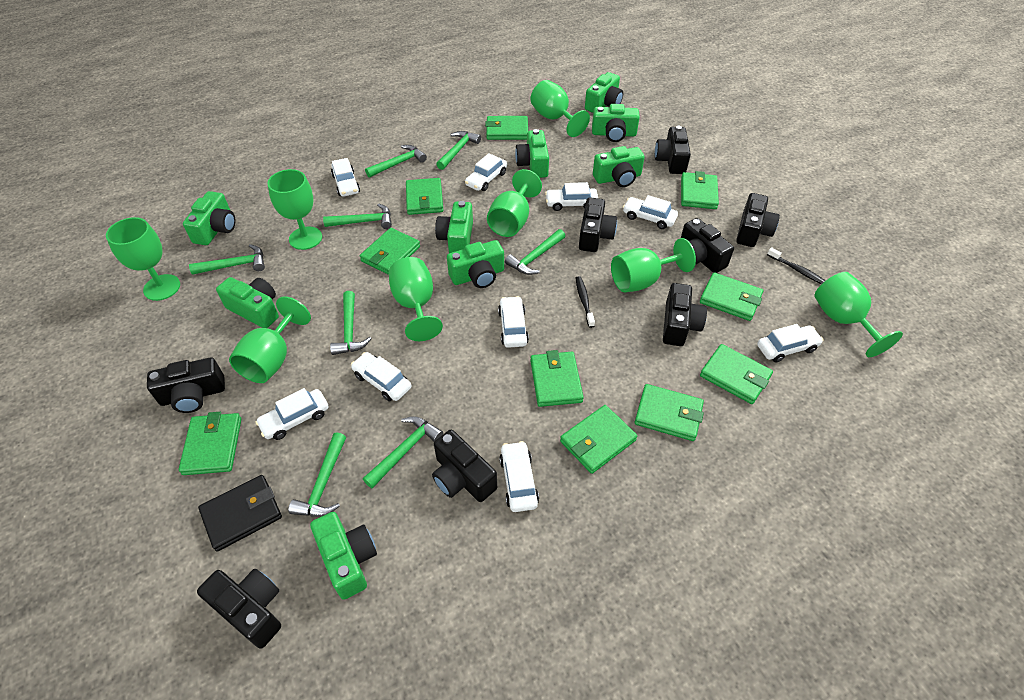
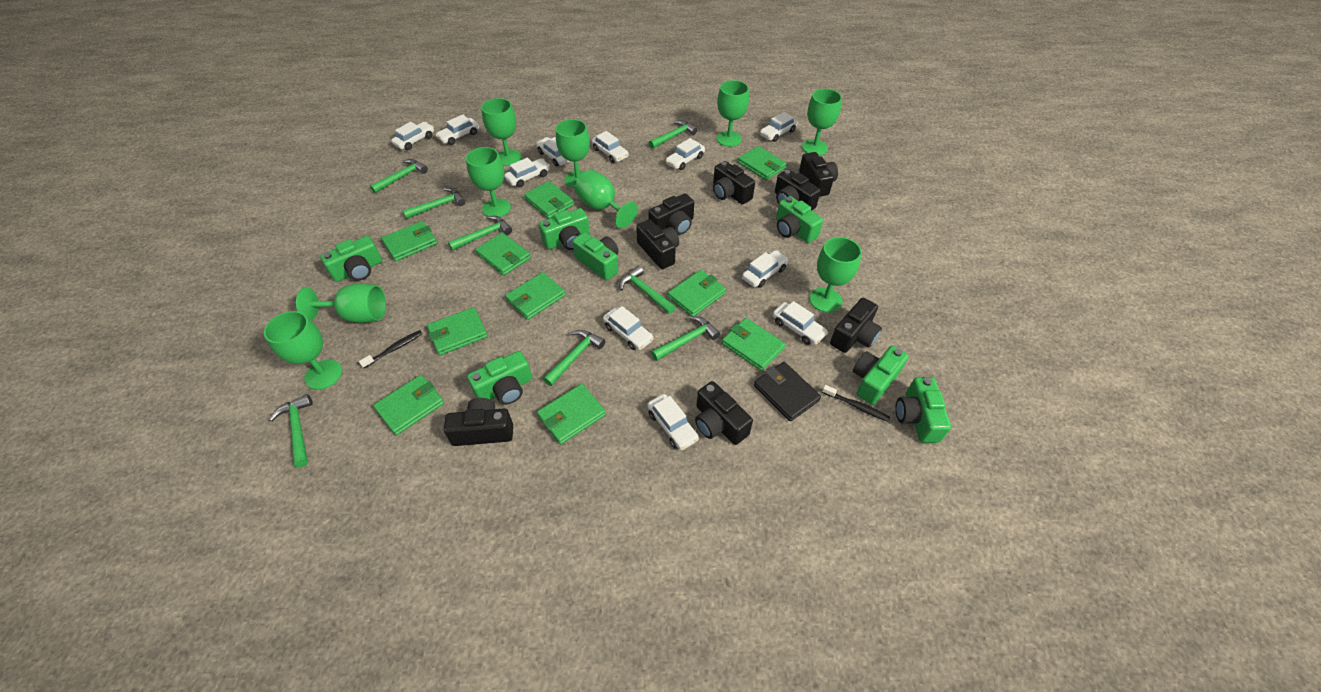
green camera: [183,191,235,245] [216,277,279,328] [310,512,377,600] [435,201,473,253] [447,240,504,288] [515,129,549,178] [585,72,623,113] [592,104,640,142] [593,146,645,187] = 9 -> [320,236,382,282] [467,351,532,405] [539,208,590,250] [572,232,619,280] [776,196,823,243] [853,346,909,405] [896,377,951,443] = 7
green goblet: [106,217,180,301] [229,296,311,383] [267,169,322,250] [389,257,443,341] [487,169,542,237] [530,80,590,137] [611,238,696,293] [814,272,903,357] = 8 -> [264,311,342,390] [296,283,386,323] [466,147,511,217] [481,98,522,166] [556,119,590,188] [575,170,638,228] [717,80,749,147] [802,89,842,155] [810,237,862,313] = 9
white car: [255,388,329,440] [331,158,360,197] [351,352,411,401] [465,153,507,191] [498,296,529,348] [499,441,539,512] [545,182,598,211] [623,195,678,229] [757,324,823,363] = 9 -> [391,122,434,150] [435,115,479,145] [504,158,550,187] [536,137,570,166] [592,131,629,163] [603,306,654,350] [647,394,699,450] [665,138,705,170] [742,250,788,288] [760,112,798,142] [773,301,828,345] = 11

